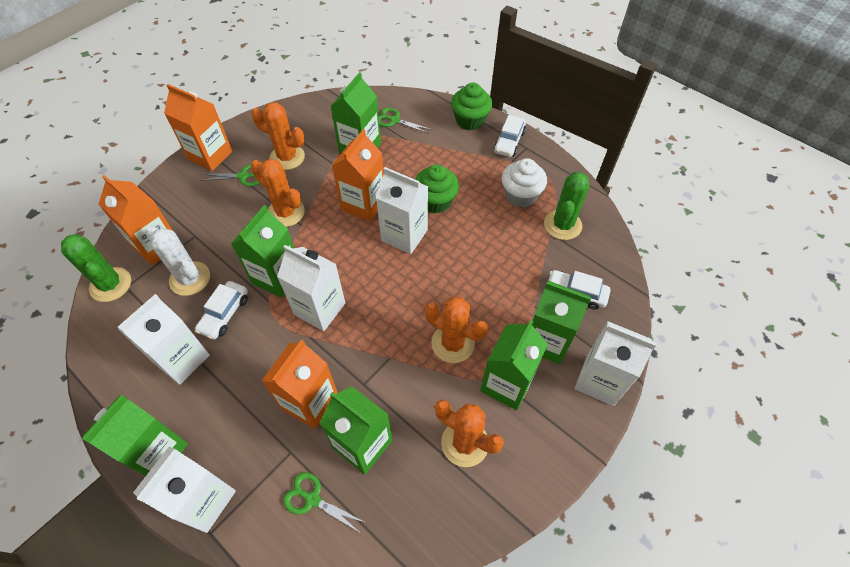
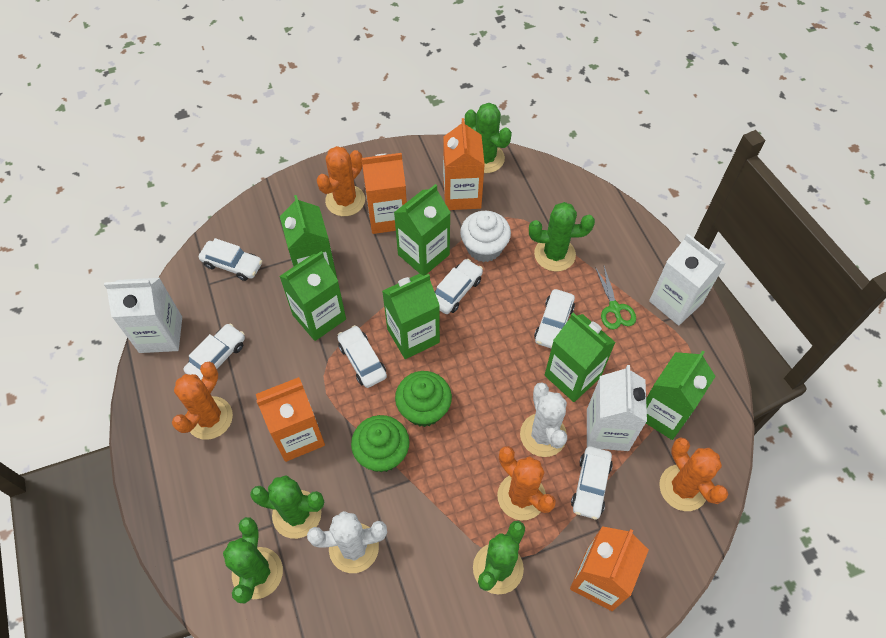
green cactus: [61,234,131,302] [544,172,589,240] = 2 -> [223,517,283,603] [250,475,324,539] [465,103,512,173] [473,521,525,595] [529,202,595,272] = 5
green scissors: [200,164,260,187] [283,472,366,534] [379,108,432,134] = 3 -> [595,266,636,330] = 1
white cactus: [145,226,210,296] = 1 -> [307,511,387,573] [520,382,567,457] = 2
white car: [195,281,248,339] [494,115,526,157] [546,270,610,310] = 3 -> [184,323,245,380] [199,238,262,281] [337,325,387,388] [435,259,483,314] [534,289,575,348] [571,446,613,520] = 6
white carton: [118,294,210,385] [133,446,236,533] [277,245,345,331] [376,167,428,254] [575,321,657,406] = 5 -> [104,278,182,353] [587,365,647,451] [649,234,726,325] = 3

